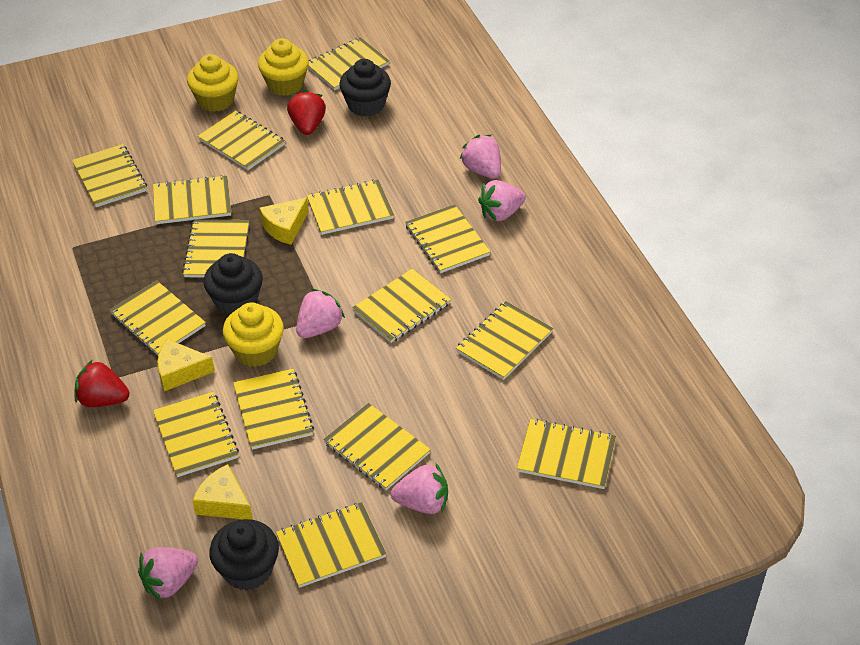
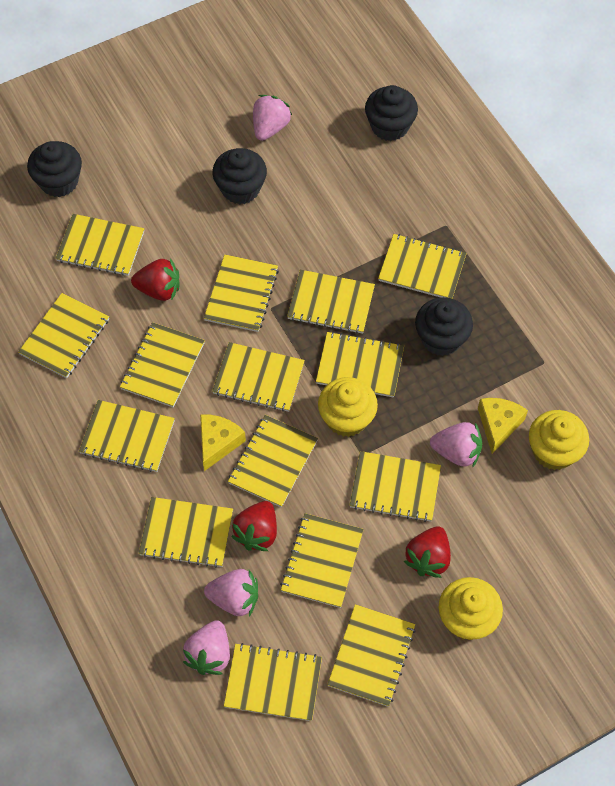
black cupcake: [203,253,263,316] [209,519,279,591] [339,59,391,117] = 3 -> [27,141,82,197] [212,148,267,204] [365,85,418,141] [415,297,473,356] = 4
pink strawberry: [138,547,198,601] [296,289,345,338] [391,464,448,514] [460,135,501,179] [478,180,526,221] = 5 -> [183,620,230,675] [204,569,258,617] [253,95,292,141] [430,422,482,467] = 4
red strawberry: [75,360,130,407] [287,90,326,135] = 2 -> [131,258,179,301] [231,501,277,551] [404,526,451,578] = 3
yellow cheese: [158,339,215,391] [192,464,253,520] [259,198,308,245] = 3 -> [200,414,246,471] [478,398,528,454] = 2

